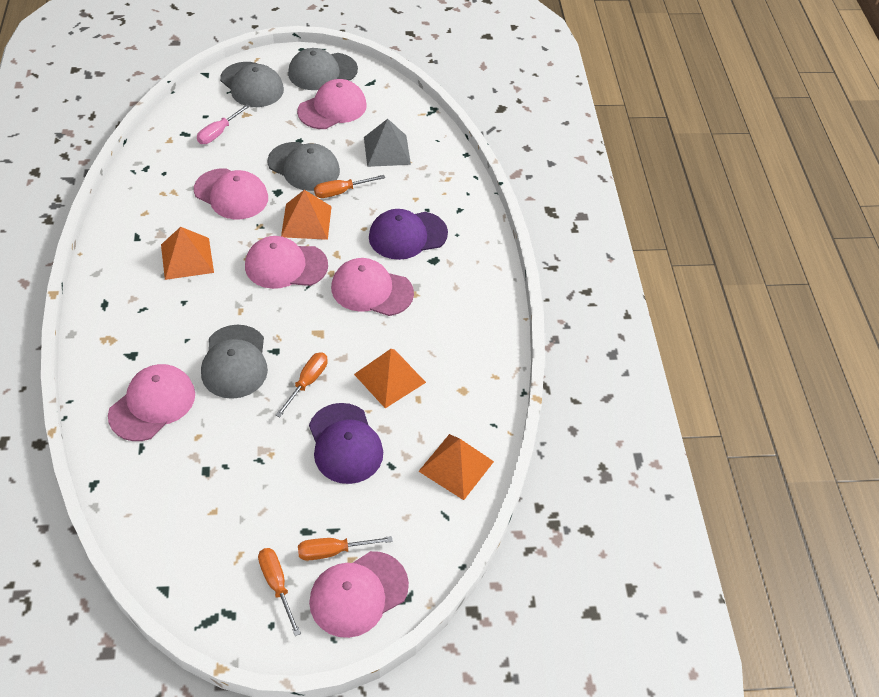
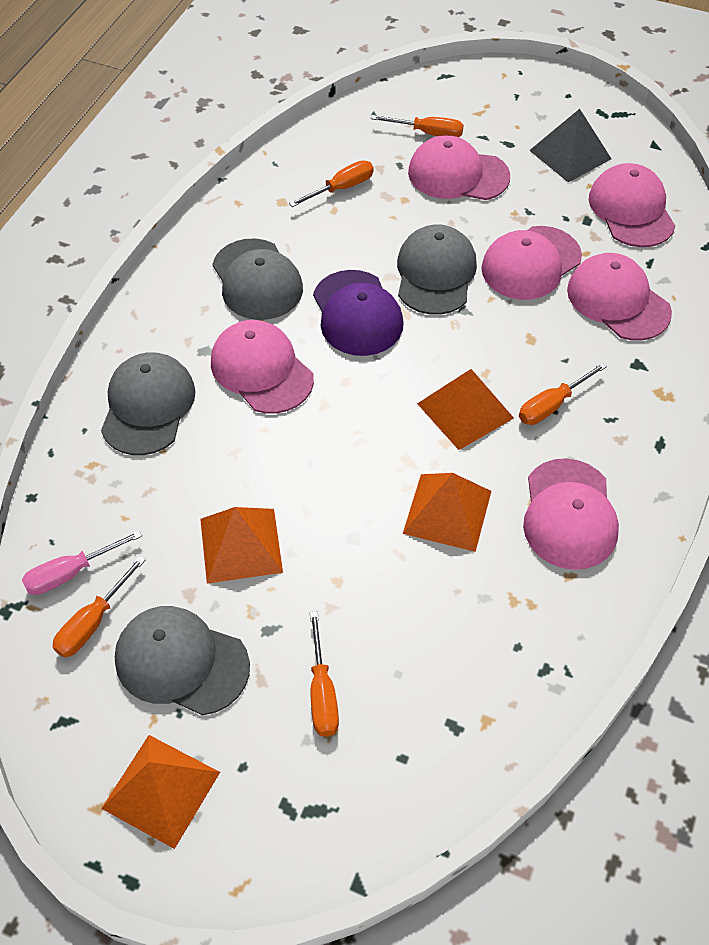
orange screwdriver: [258,548,301,636] [276,352,328,417] [298,536,393,561] [314,175,385,198] = 4 -> [52,556,146,658] [289,160,374,207] [310,611,339,737] [371,115,464,137] [519,362,607,425] = 5
purple cap: [309,403,383,484] [369,209,448,260] = 2 -> [313,270,403,356] = 1

